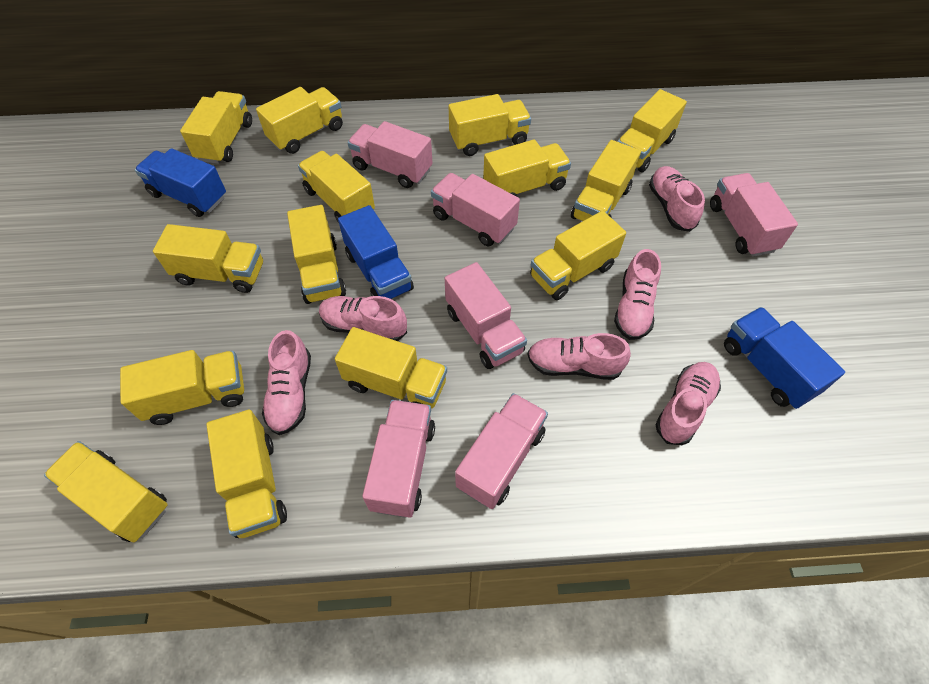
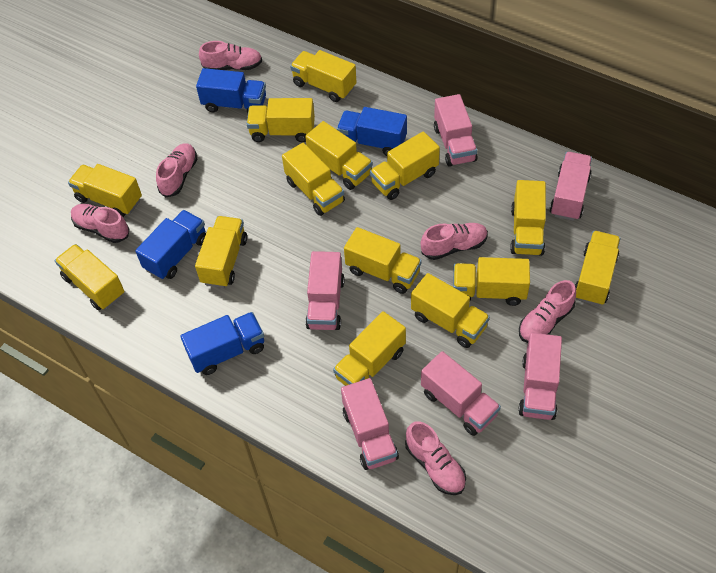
blue truck: [135,148,226,217] [338,205,414,299] [724,307,845,409] = 3 -> [135,210,206,280] [180,312,264,375] [196,68,266,113] [337,107,407,156] = 4

